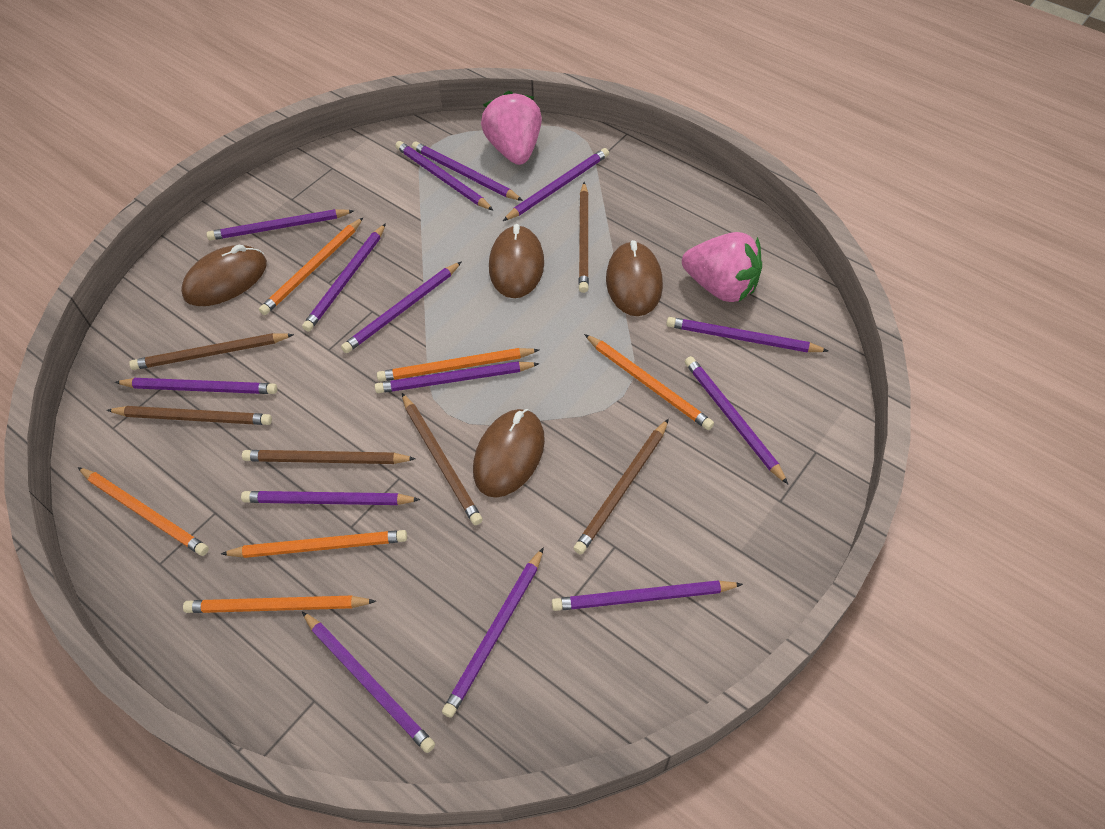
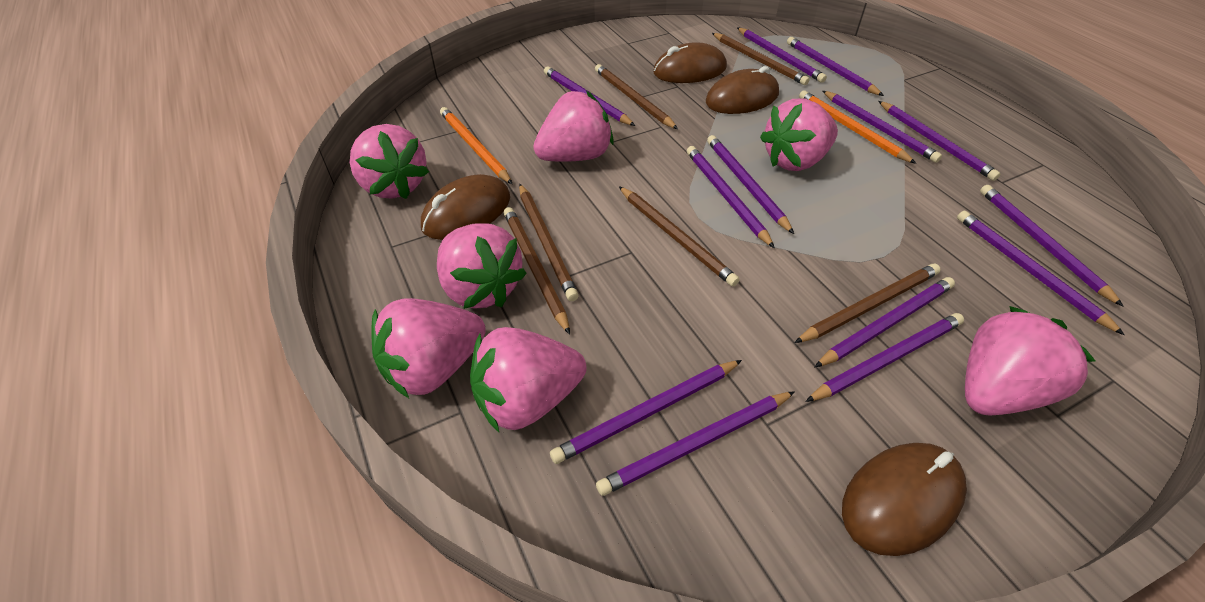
orange pencil: [78,467,209,556] [183,596,376,613] [221,530,407,558] [259,217,364,315] [377,348,539,382] [584,334,714,430] = 6 -> [440,107,512,184] [799,91,916,164] = 2
pink strawberry: [481,91,542,165] [682,232,762,302] = 2 -> [350,124,429,199] [371,298,486,398] [437,223,527,309] [470,327,586,432] [533,91,614,162] [760,98,838,171] [965,306,1095,415] = 7
purple pencil: [115,378,277,394] [206,209,354,240] [241,491,420,505] [302,223,386,332] [302,611,435,753] [341,261,462,353] [375,361,540,393] [395,141,494,211] [412,141,523,201] [442,547,544,718] [503,148,609,221] [552,580,743,611] [666,317,829,353] [685,356,788,484] = 14 -> [544,66,635,126] [550,360,742,464] [596,391,795,496] [687,146,775,248] [707,135,794,234] [737,27,827,83] [787,37,884,96] [805,313,964,402] [815,277,955,367] [823,91,942,163] [879,101,1000,181] [957,211,1125,335] [980,185,1124,307] = 13

